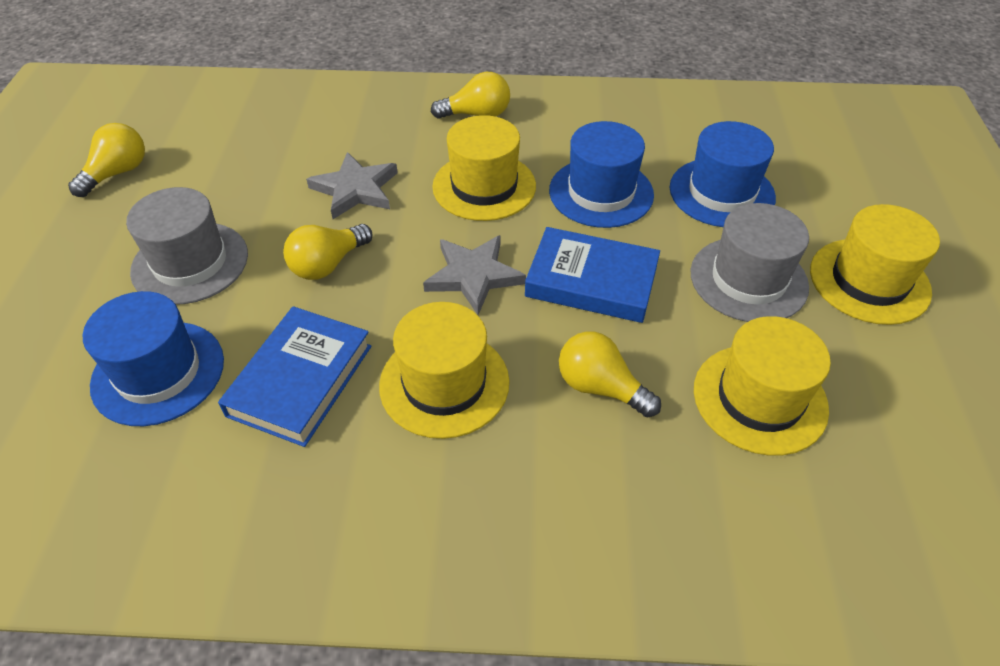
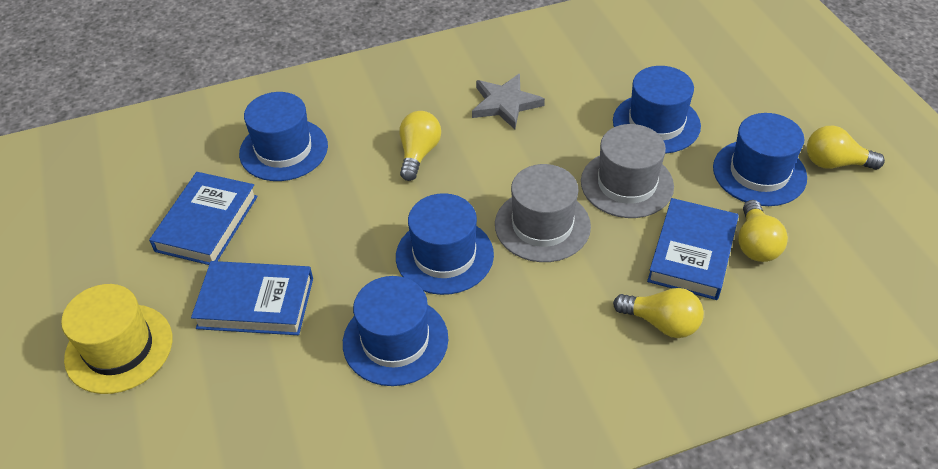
blue book: [218,306,372,447] [525,227,660,323] = 2 -> [149,172,258,265] [191,261,313,335] [647,198,739,300] = 3
blue hat: [83,291,224,426] [549,121,654,228] [670,121,776,227] = 3 -> [239,92,328,181] [343,276,448,386] [396,193,494,295] [613,66,701,154] [713,113,807,206] = 5
grey star: [306,152,398,219] [423,235,526,315] = 2 -> [472,74,545,129] = 1
yellow hat: [379,302,510,439] [432,115,536,221] [694,316,831,456] [810,204,940,325] = 4 -> [61,284,172,394] = 1

